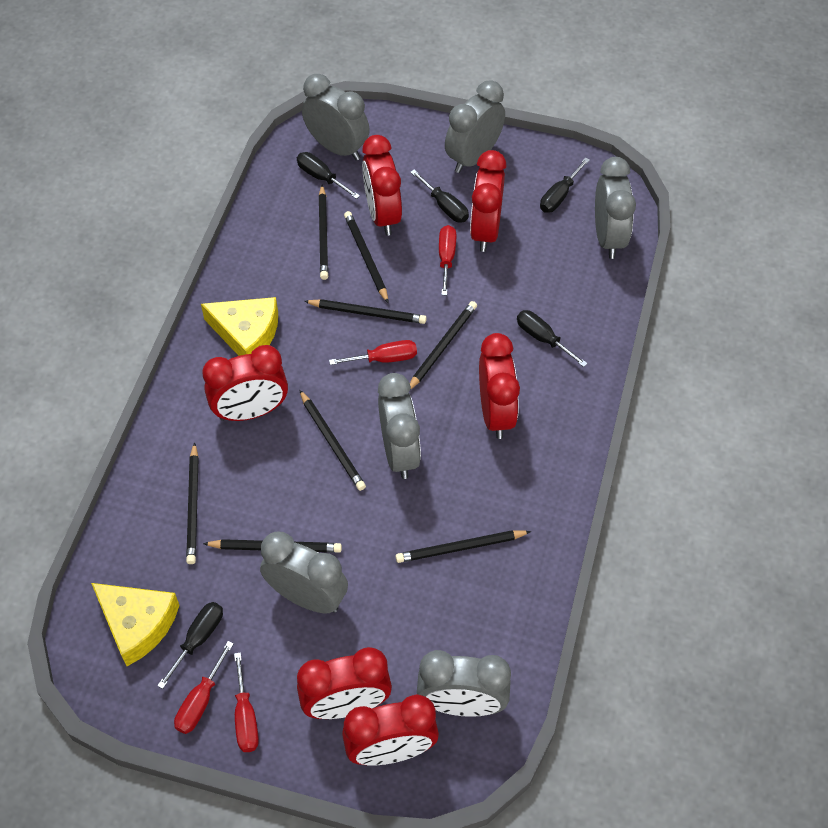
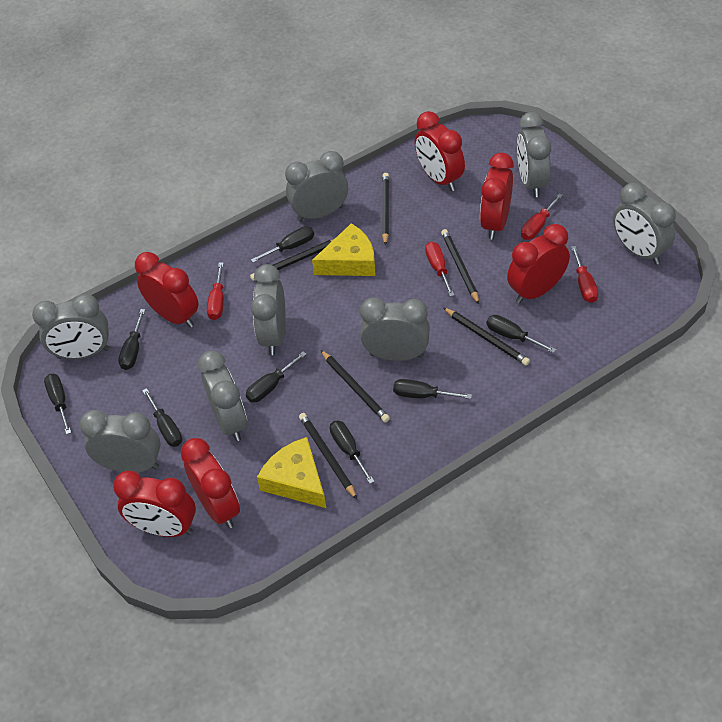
black pencil: [186,442,199,564] [203,539,342,553] [300,390,366,491] [304,299,427,324] [318,185,328,280] [344,211,388,303] [395,530,531,563] [410,301,477,389] = 8 -> [250,239,334,281] [299,413,357,499] [321,350,390,422] [382,173,389,246] [441,229,479,304] [443,307,530,366] = 6
black screwdriver: [157,602,223,689] [297,152,360,199] [410,169,469,222] [517,310,588,367] [540,157,590,213] = 5 -> [44,374,71,435] [118,309,145,370] [142,388,182,447] [246,351,307,402] [251,226,314,263] [330,420,375,484] [393,379,472,399] [486,315,556,353] = 8
grey clock: [260,532,348,614] [302,74,370,160] [378,373,421,479] [417,650,511,717] [445,80,505,173] [595,157,636,259] = 6 -> [32,294,109,359] [79,410,161,473] [198,351,247,441] [251,264,286,355] [285,151,348,222] [360,298,430,361] [517,112,551,197] [613,183,676,265] = 8

